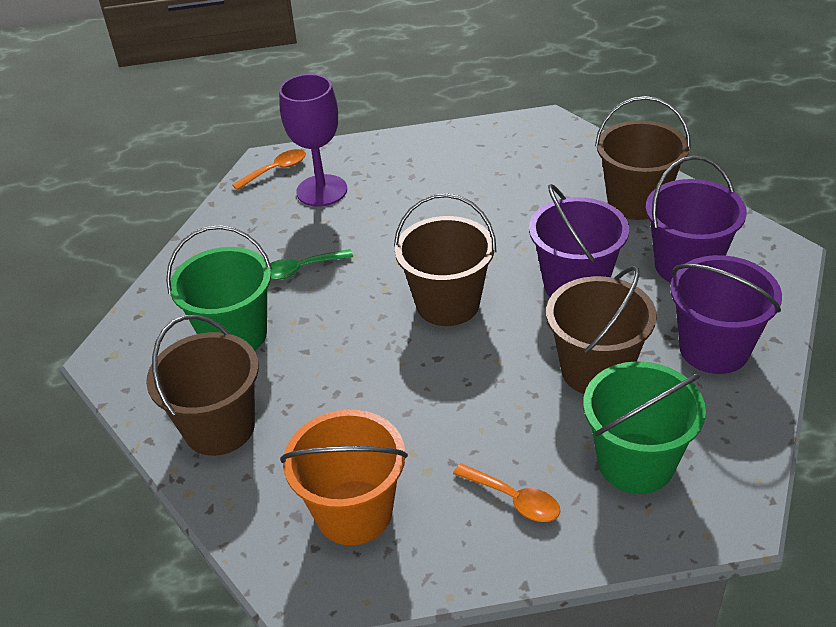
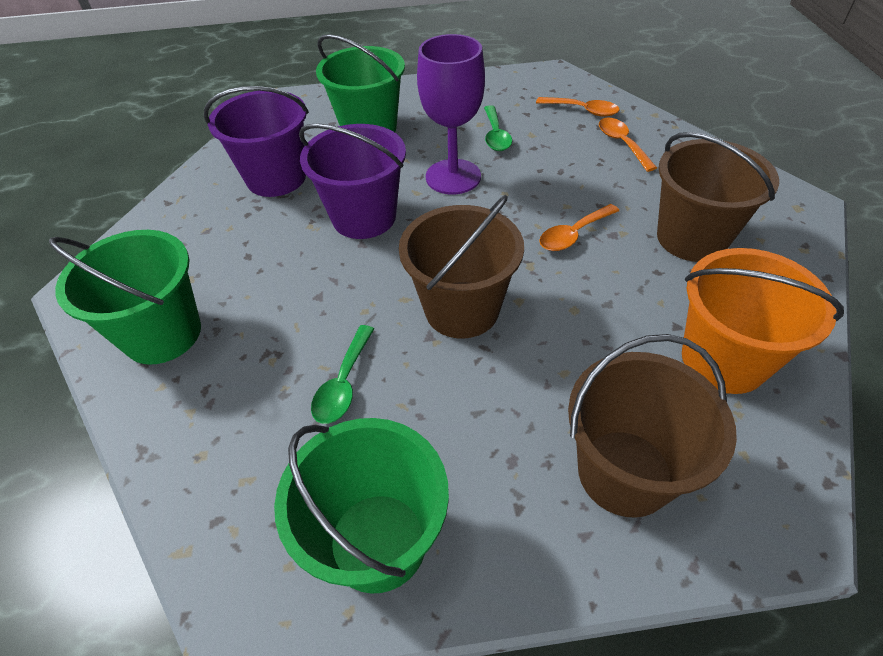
brown bucket: [146,315,259,456] [394,193,497,326] [546,266,657,394] [595,96,691,220] = 4 -> [399,195,524,338] [568,334,737,518] [657,132,779,262] = 3
green bucket: [166,225,272,351] [583,361,706,494] = 2 -> [49,230,201,365] [274,418,449,593] [316,34,405,132] = 3
green spoon: [270,249,353,280] = 1 -> [311,325,374,424] [484,105,512,151] = 2
orange spoon: [232,149,306,190] [453,463,560,522] = 2 -> [536,97,619,117] [539,204,619,251] [599,118,657,172] = 3
purple bucket: [529,184,629,297] [646,156,747,283] [670,255,782,374] = 3 -> [204,86,309,197] [299,123,406,239] = 2

